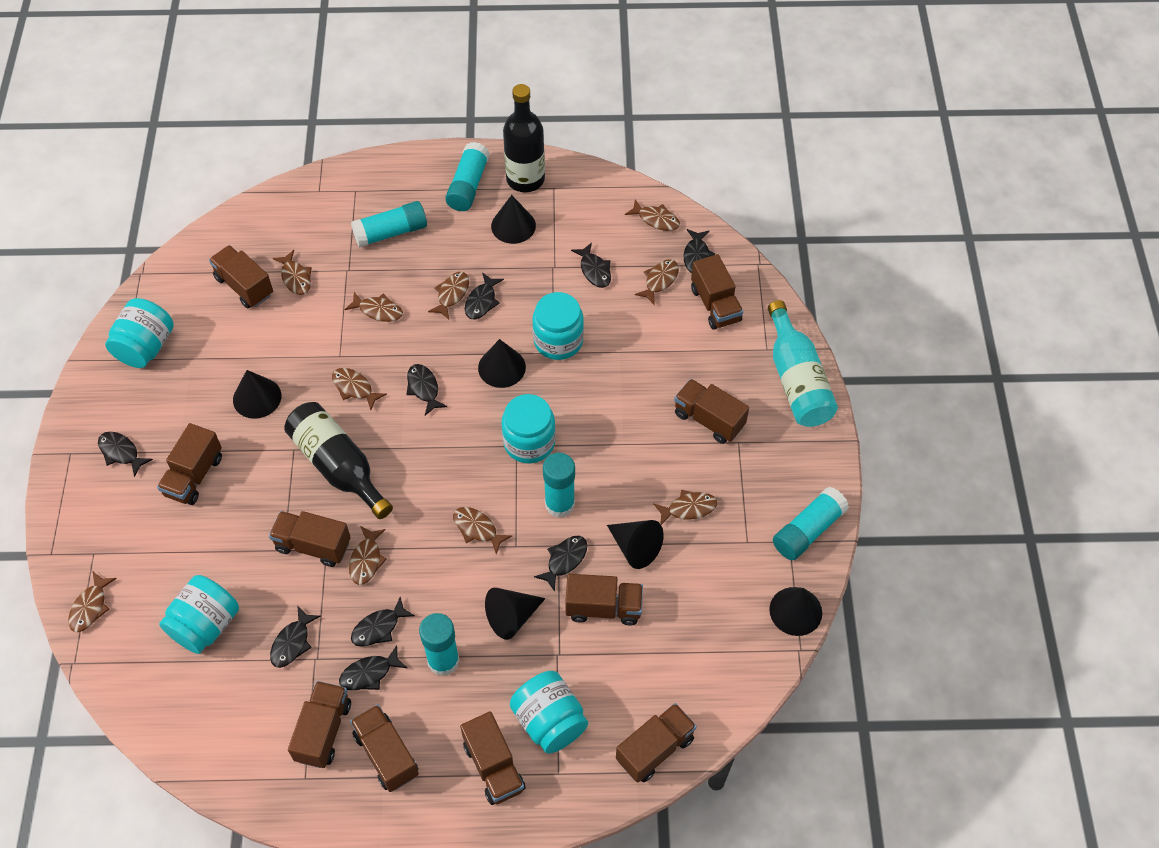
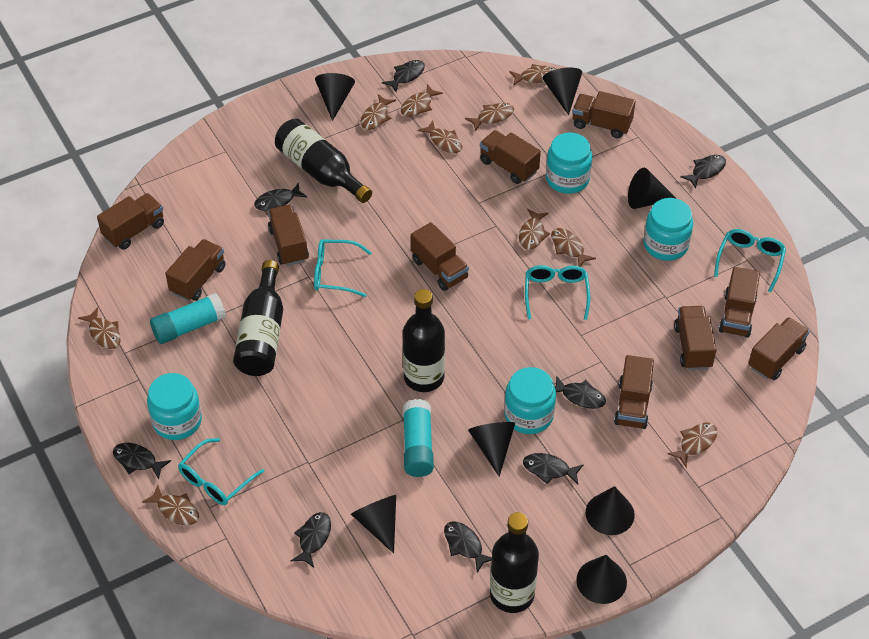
black bottle: [284,402,393,519] [503,84,545,192] = 2 -> [233,260,283,376] [275,119,372,203] [403,289,445,392] [490,512,539,613] = 4
black cone: [233,370,281,419] [478,339,526,388] [485,588,546,640] [491,195,536,244] [607,520,664,569] [769,587,822,636] = 6 -> [315,73,355,121] [351,495,396,554] [468,422,515,477] [543,68,582,115] [576,555,627,604] [586,486,635,535] [628,168,677,209] = 7
black fish: [98,432,153,477] [270,606,321,668] [339,645,407,690] [351,597,415,647] [406,364,448,415] [465,272,504,319] [534,536,587,592] [571,242,611,288] [684,229,715,273] = 9 -> [113,443,171,479] [254,183,307,211] [291,512,331,568] [382,60,425,92] [444,521,492,573] [523,453,584,484] [555,375,606,409] [680,155,726,189] = 8
turquoise bottle: [768,300,838,427] = 1 -> none = 0
turquoise glasses: none = 0 -> [178,438,264,505] [314,240,372,297] [525,265,590,320] [714,229,786,293] = 4
turquoise glue stick: [351,201,427,247] [419,613,460,676] [445,142,490,211] [543,453,575,518] [773,487,849,560] = 5 -> [150,293,226,344] [403,399,434,477] = 2
turquoise jar: [105,298,174,368] [159,575,239,654] [501,394,556,463] [510,671,588,754] [533,292,584,360] = 5 -> [147,373,202,440] [504,367,556,434] [546,133,592,194] [643,198,693,261] = 4

